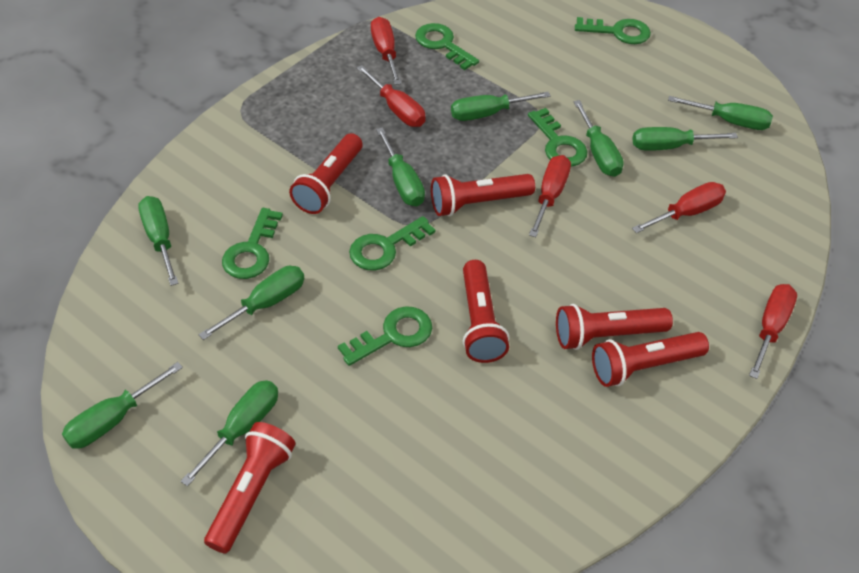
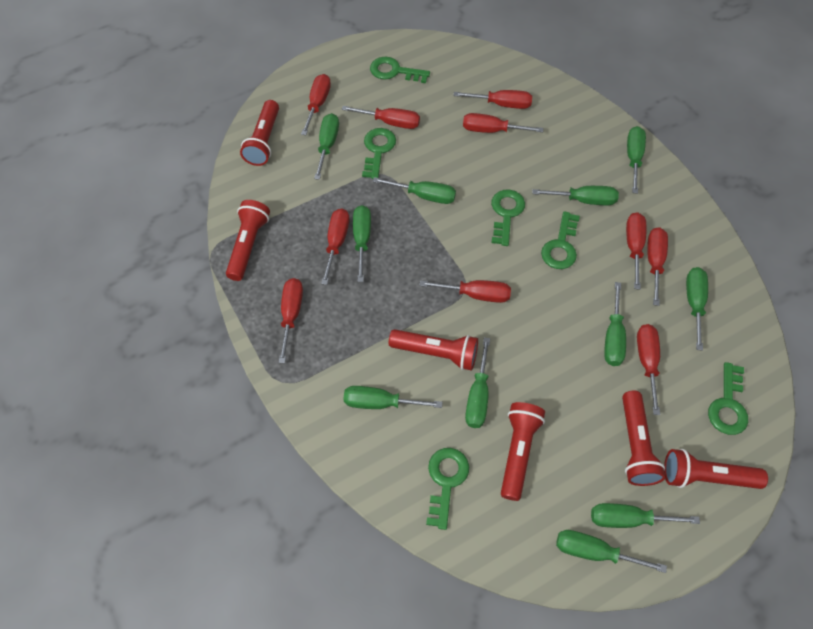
green screwdriver: [62,362,183,449] [138,196,179,286] [181,380,278,486] [198,266,304,340] [376,128,425,206] [451,92,551,121] [573,100,624,177] [633,127,738,151] [668,96,773,130] = 9 -> [314,113,339,180] [343,386,442,409] [353,205,371,282] [373,177,456,204] [465,337,490,428] [532,186,619,205] [556,530,667,573] [591,503,700,528] [604,282,626,366] [627,126,646,194] [686,267,708,351] = 11
red screwdriver: [357,65,426,127] [371,17,402,85] [529,155,571,237] [632,182,726,233] [749,284,797,379] = 5 -> [278,278,303,363] [301,74,331,135] [321,208,349,285] [342,106,420,129] [419,280,511,303] [453,90,532,109] [463,113,543,133] [626,212,646,290] [637,324,660,415] [647,227,668,306] = 10

